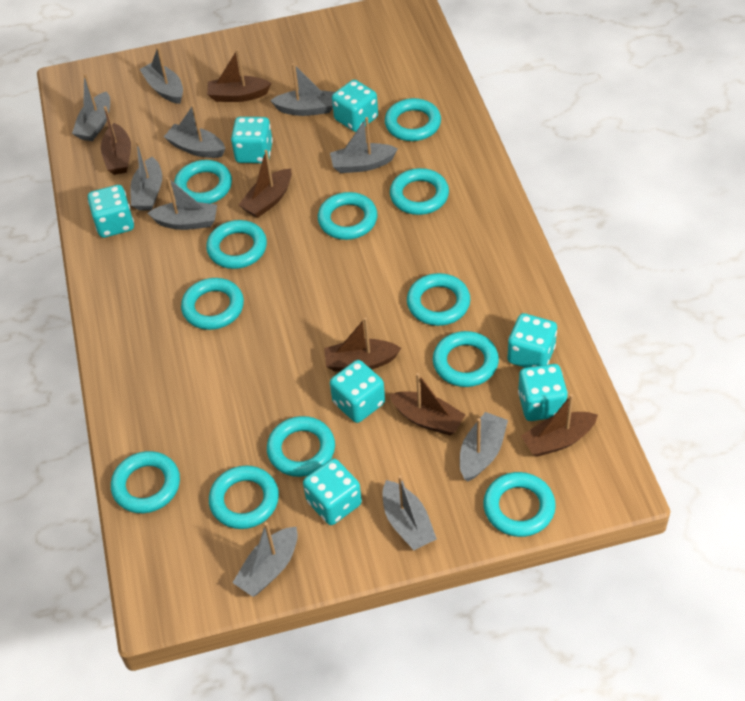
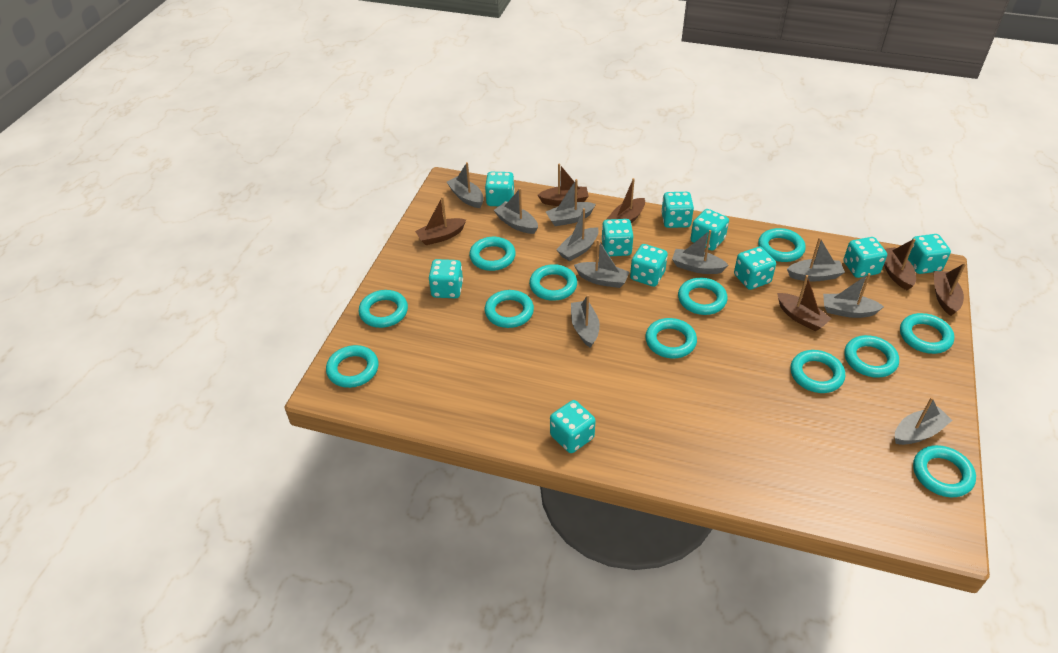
turquoise dice: [88,185,134,238] [231,117,273,163] [303,459,362,525] [330,360,385,423] [332,80,378,132] [507,313,557,368] [518,364,568,421] = 7 -> [429,259,463,298] [485,172,515,206] [550,400,596,453] [601,219,633,256] [630,244,668,287] [661,192,694,228] [690,209,729,251] [734,247,776,290] [843,237,887,278] [908,234,951,274] = 10

